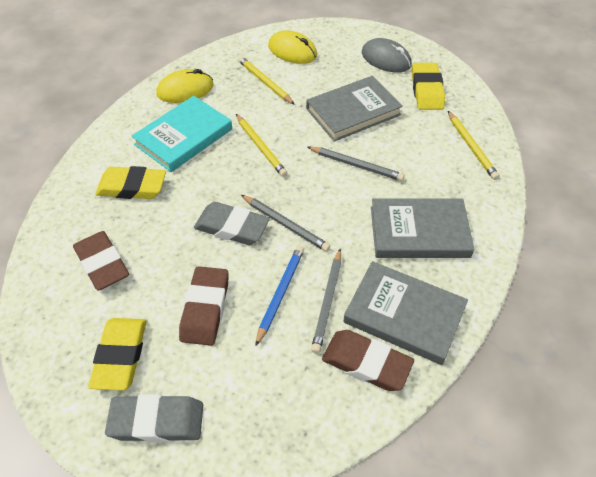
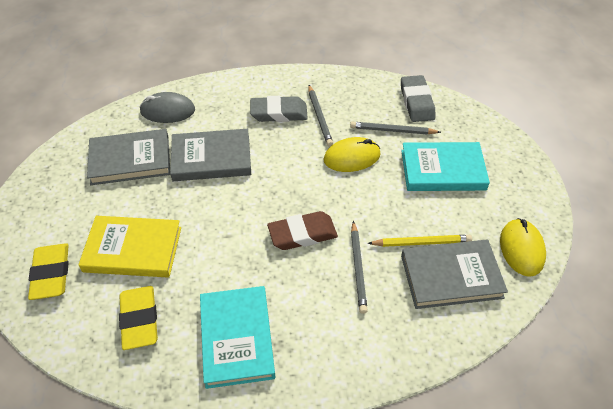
blue pencil: [255,245,304,346] = 1 -> none = 0
brown eraser: [73,231,129,291] [179,266,229,346] [322,330,414,391] = 3 -> [267,211,338,250] = 1
turquoise book: [132,96,232,172] = 1 -> [200,286,275,389] [401,142,490,191] = 2
yellow book: none = 0 -> [78,216,181,278] = 1
yellow eraser: [88,318,146,391] [95,166,166,199] [412,63,445,110] = 3 -> [28,243,69,300] [119,286,158,350] = 2
yellow pencil: [236,114,287,177] [238,56,295,105] [448,111,499,180] = 3 -> [367,235,472,247] = 1

